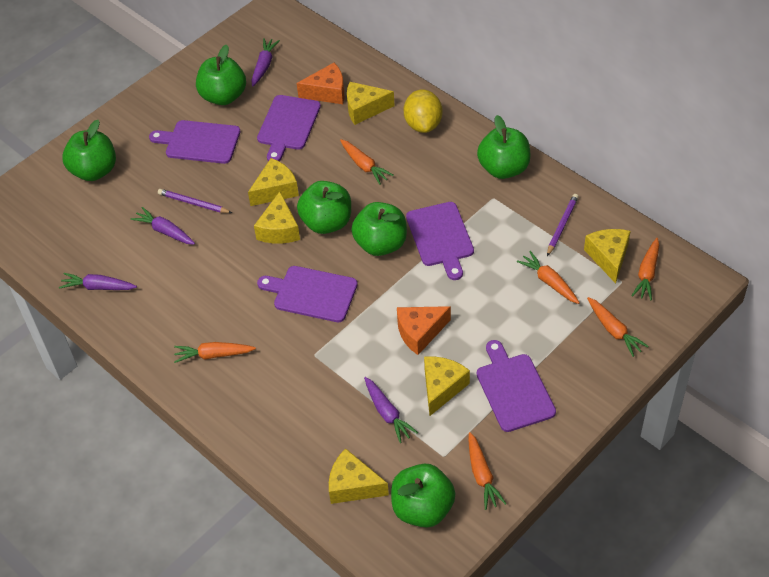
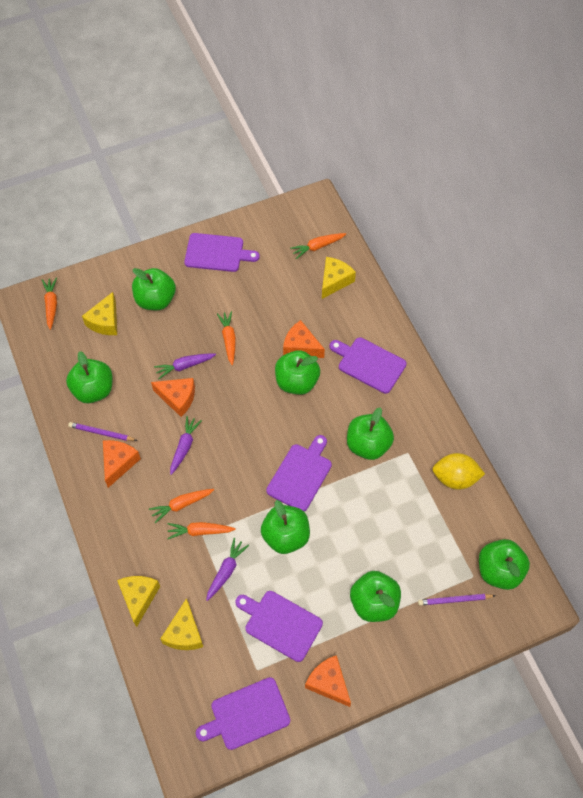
green apple: [62,120,116,181] [196,45,246,105] [297,181,351,234] [351,202,407,256] [391,464,456,528] [477,115,531,179] = 6 -> [66,351,113,403] [132,268,176,310] [261,500,310,554] [275,350,320,395] [347,408,394,460] [350,571,401,622] [479,539,530,590] = 7
orange carrot: [174,342,256,363] [340,139,394,185] [468,432,507,510] [517,251,580,304] [587,297,649,357] [632,238,659,300] = 6 -> [42,278,57,330] [149,489,214,523] [167,522,236,539] [217,311,236,365] [290,233,346,259] = 5
orange cheese: [297,63,344,104] [397,306,451,355] = 2 -> [103,440,141,488] [151,378,195,417] [283,320,325,358] [305,655,351,707] = 4
purple carrot: [59,273,137,290] [131,207,195,245] [251,38,280,87] [364,377,418,443] = 4 -> [154,353,216,379] [170,416,202,475] [206,538,249,601] = 3
yellow cheese: [248,158,299,206] [254,192,300,244] [329,448,389,504] [347,82,395,125] [424,356,470,416] [584,229,631,284] = 6 -> [82,292,117,335] [117,576,160,627] [160,598,203,650] [322,257,356,299] = 4

